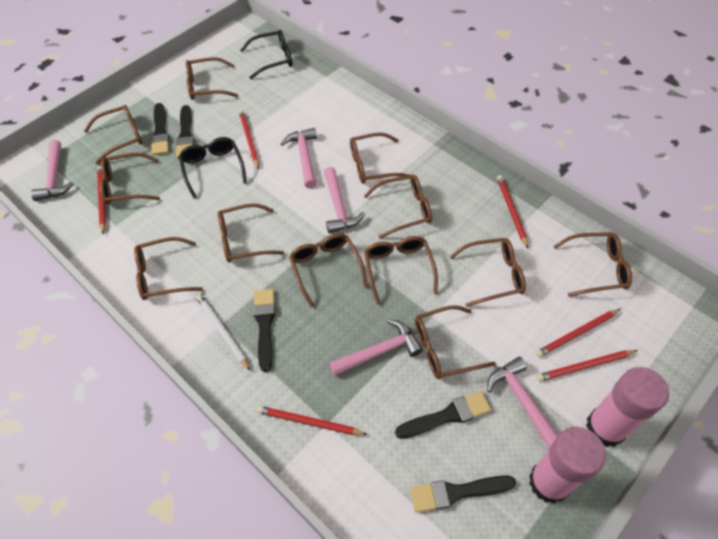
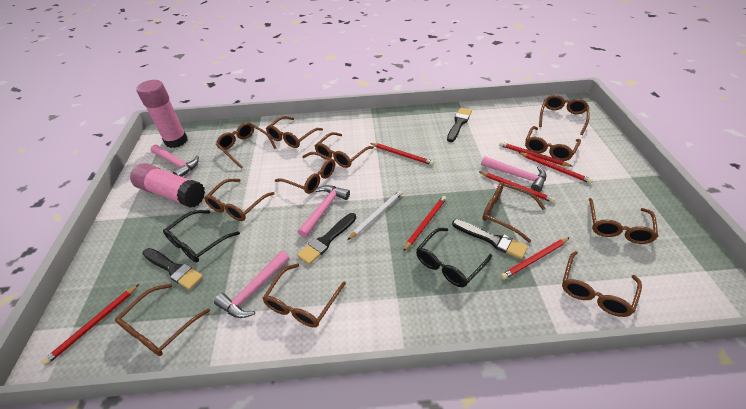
black brush: [150,103,169,155] [176,105,194,158] [253,289,275,372] [395,391,491,439] [410,475,516,513] = 5 -> [142,248,203,290] [297,213,356,265] [447,108,472,142] [452,219,528,259] = 4
pink hammer: [31,140,73,201] [281,128,317,188] [324,167,365,233] [329,319,423,376] [487,357,558,450] = 5 -> [151,145,199,177] [214,251,290,318] [298,185,350,238] [481,156,546,192] = 4
red pencil: [97,166,106,234] [239,110,259,169] [257,406,368,435] [497,175,528,248] [535,309,620,357] [536,350,638,381] = 6 -> [41,284,139,366] [370,143,434,165] [403,196,447,251] [478,171,555,203] [499,142,572,166] [501,237,570,280] [518,152,593,184] = 7

